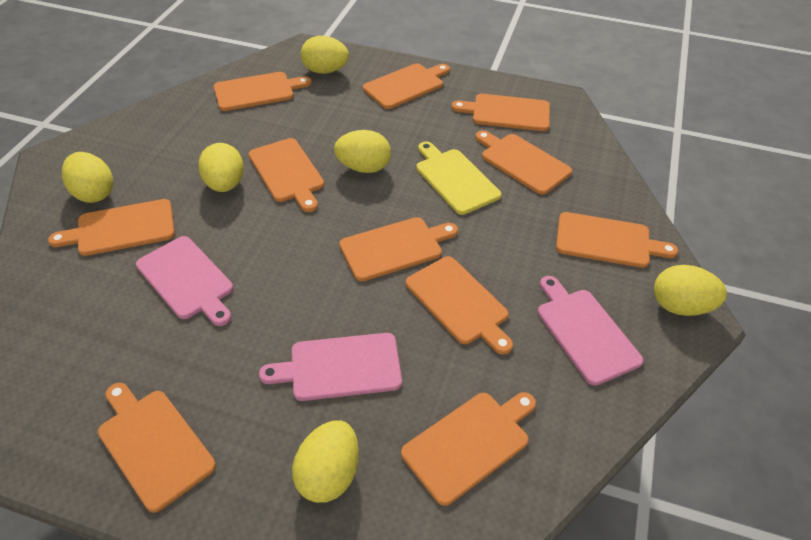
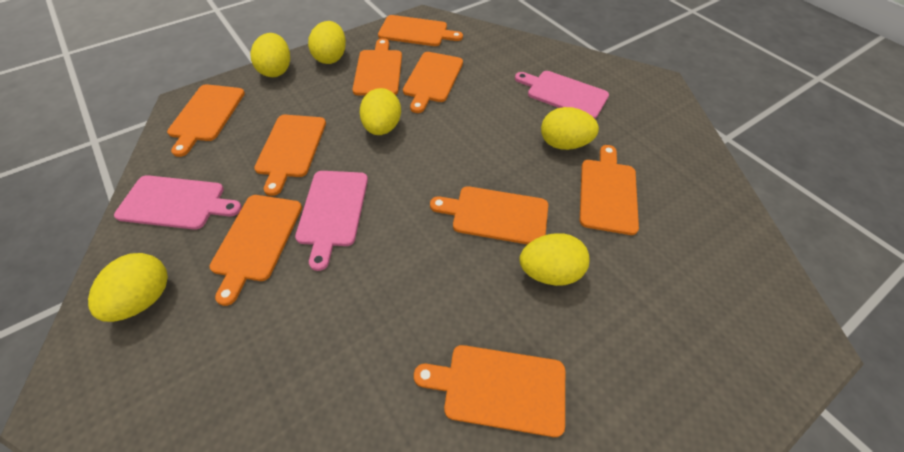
orange cutting board: [48,199,175,256] [98,383,216,513] [214,72,312,111] [249,138,324,212] [339,217,458,281] [363,63,450,109] [401,392,536,506] [406,256,513,355] [451,94,550,131] [475,130,572,195] [556,212,678,268] = 11 -> [167,84,245,157] [209,195,302,306] [254,115,326,196] [352,38,402,96] [378,15,463,46] [403,52,463,113] [414,345,565,437] [430,186,548,245] [580,145,639,235] = 9
yellow cutting board: [416,141,502,215] = 1 -> none = 0

